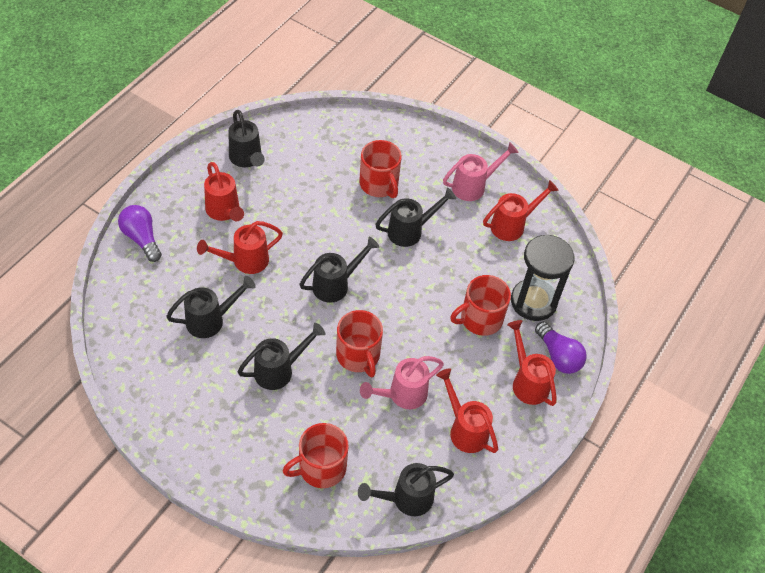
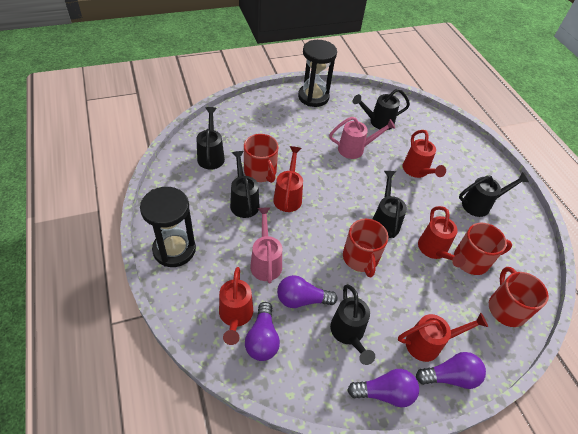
black hourglass: [511,234,574,321] = 1 -> [140,187,196,267] [298,40,337,107] = 2
purple light bulb: [118,205,162,262] [535,322,587,374] = 2 -> [245,302,280,361] [277,275,338,308] [347,369,419,407] [416,352,486,389] = 4

